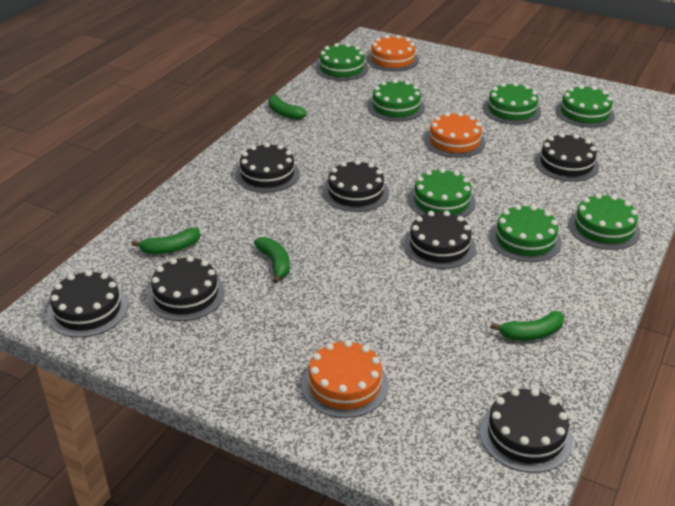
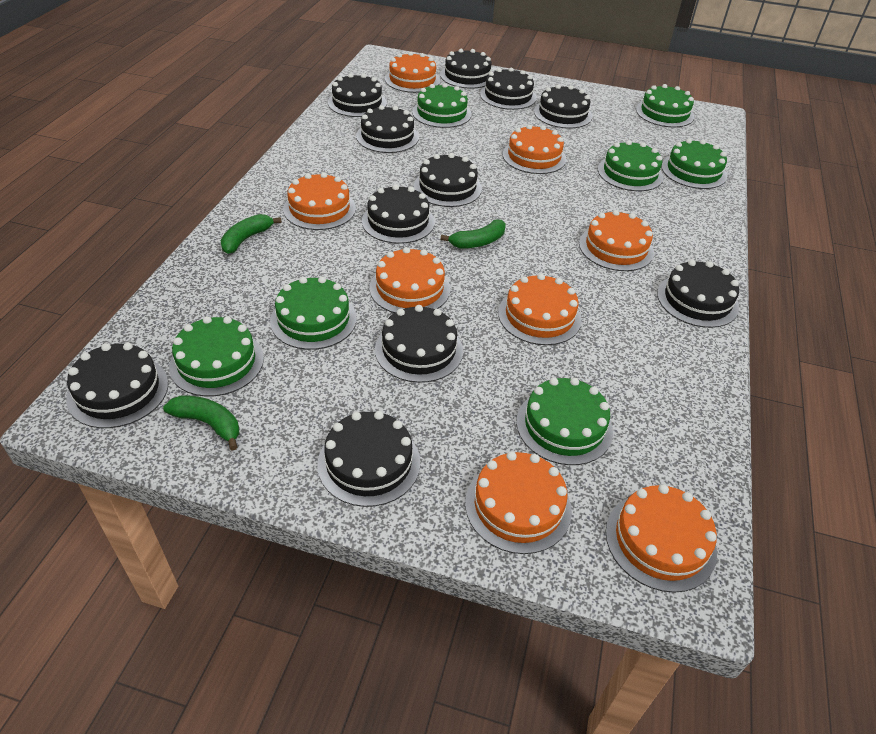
black cake: [47,270,128,338] [147,256,225,321] [235,143,300,193] [323,160,389,212] [404,211,476,269] [480,388,573,473] [535,133,599,182] = 7 -> [66,343,168,428] [317,411,420,507] [328,73,387,117] [356,105,419,153] [362,184,435,244] [375,305,463,383] [414,153,482,207] [440,49,492,89] [480,67,537,110] [534,84,593,129] [657,260,739,328] = 11
green banana: [131,228,200,254] [254,237,290,283] [268,93,307,120] [490,311,564,341] = 4 -> [163,395,239,451] [220,214,282,254] [441,219,506,248] = 3
orange cake: [302,340,389,418] [367,35,419,72] [424,112,485,158] = 3 -> [283,172,356,230] [369,247,450,313] [385,52,440,93] [465,451,572,554] [498,274,582,345] [503,125,566,174] [579,210,654,271] [606,484,717,593] = 8

